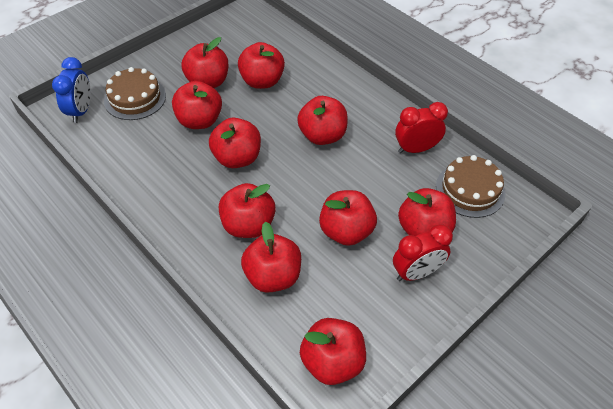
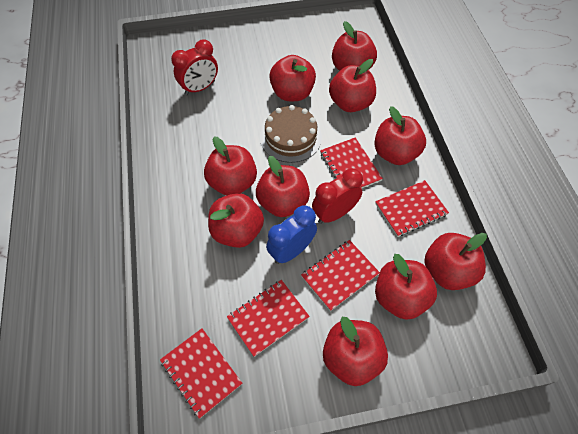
brown cake: [104,67,166,120] [436,155,505,218] = 2 -> [260,105,322,163] = 1
red notebook: none = 0 -> [160,328,242,419] [227,280,310,357] [301,240,380,311] [320,137,383,188] [375,180,449,237] = 5

